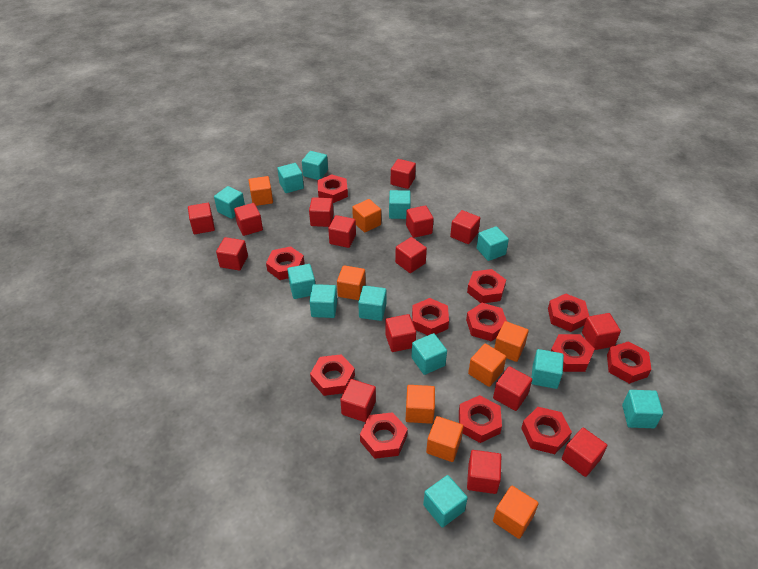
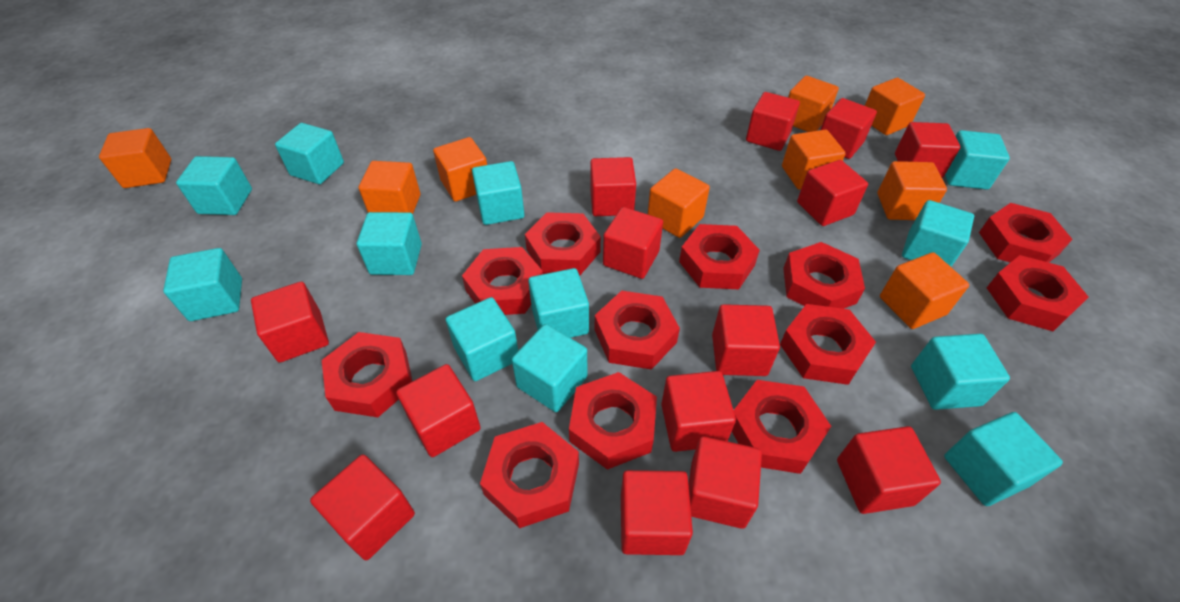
orange cube: [249,176,273,206] [337,265,366,300] [352,199,381,233] [406,385,435,424] [426,416,464,462] [468,344,506,387] [493,486,539,539] [494,321,529,362] = 8 -> [99,128,171,188] [359,161,420,214] [433,137,487,202] [648,168,710,238] [782,130,846,190] [788,76,839,132] [865,78,925,135] [877,161,947,220] [880,252,969,329] = 9
red cube: [188,203,215,234] [216,237,248,271] [234,203,263,236] [309,197,334,227] [328,215,356,248] [340,379,376,422] [385,314,416,352] [391,159,416,189] [395,237,427,273] [406,205,434,238] [450,210,480,244] [467,450,501,494] [493,366,532,411] [562,428,607,477] [582,313,621,350] = 15 -> [251,282,329,363] [310,454,415,560] [396,364,481,457] [590,157,636,216] [603,207,663,279] [621,470,693,555] [661,371,736,452] [688,436,762,529] [712,304,780,376] [746,92,800,151] [797,160,868,226] [820,98,877,159] [837,426,941,514] [895,122,961,178] = 14

